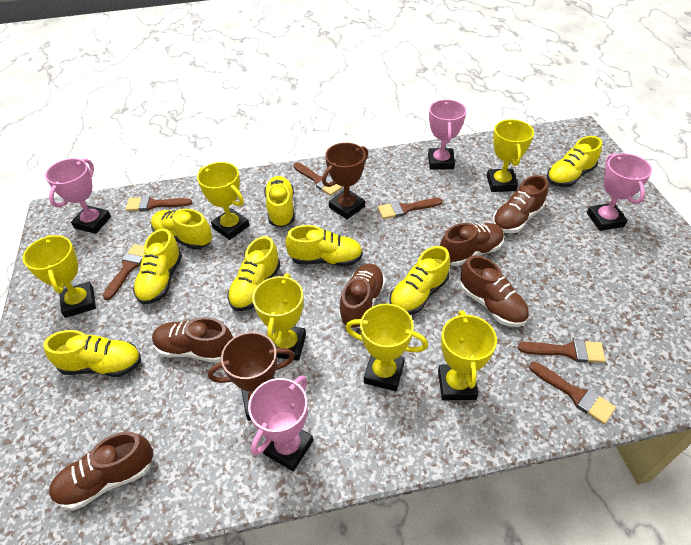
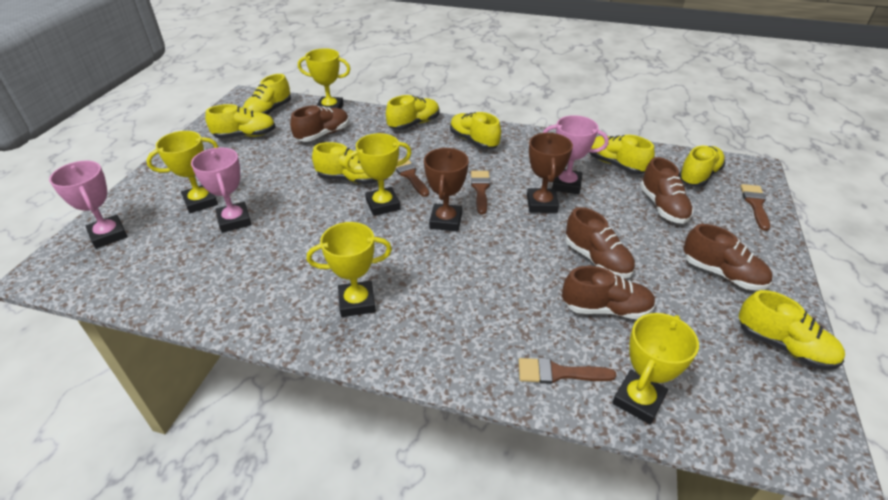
brown brush: [103,244,144,300] [126,196,192,211] [294,162,342,196] [378,198,443,219] [518,340,606,363] [529,362,616,424] = 6 -> [396,158,429,197] [471,171,490,214] [519,358,617,384] [741,184,770,231] = 4
brown shoe: [49,432,153,510] [152,317,233,363] [339,264,385,329] [440,223,504,266] [460,255,529,327] [492,175,548,233] = 6 -> [290,105,349,142] [562,266,656,319] [565,207,635,278] [640,157,694,224] [683,224,772,290] = 5
pink trophy: [45,158,111,234] [248,375,313,471] [428,99,466,170] [587,153,652,231] = 4 -> [49,161,128,249] [191,147,252,233] [543,115,609,194] = 3
yellow trophy: [23,235,96,318] [197,162,250,240] [252,274,306,361] [346,304,428,391] [438,310,497,400] [487,119,534,192] = 6 -> [146,131,219,213] [298,48,350,109] [307,222,392,317] [345,133,412,216] [612,313,699,424] = 5

